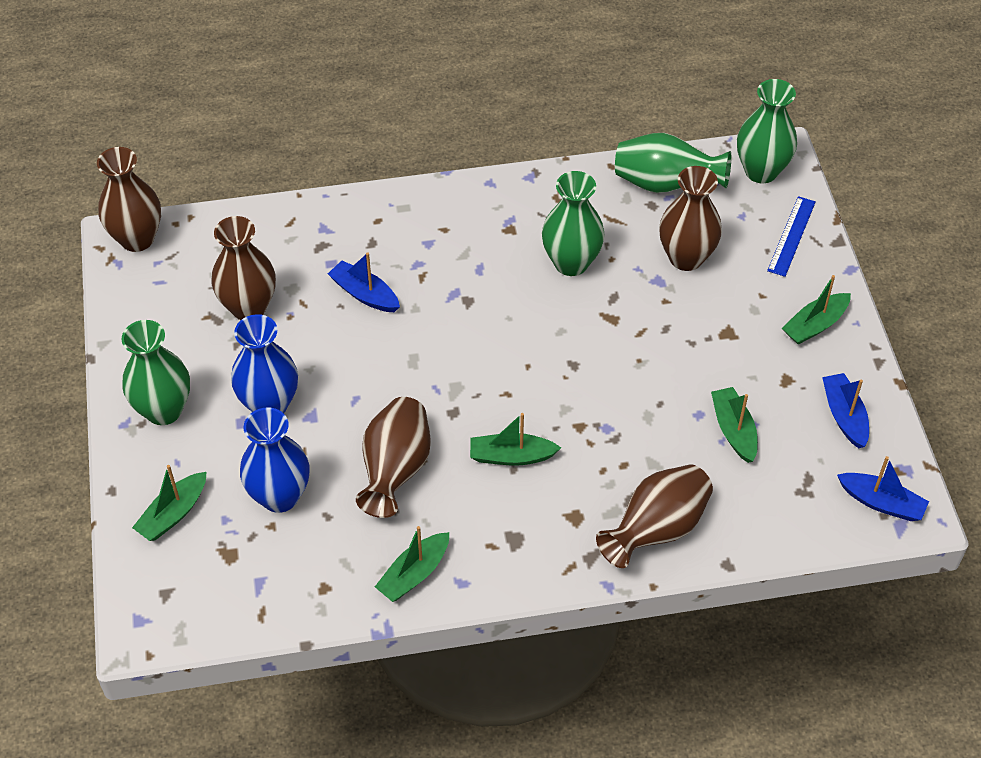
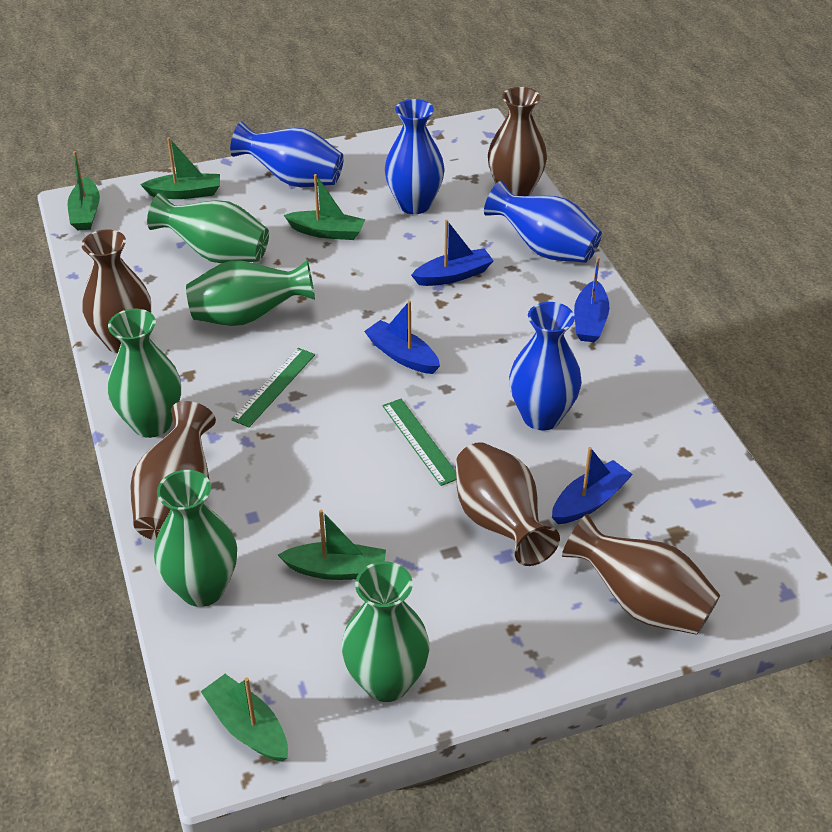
blue boat: [328,252,400,312] [822,373,869,448] [837,456,929,521] = 3 -> [364,301,440,374] [411,220,494,286] [552,447,633,524] [574,257,609,342] = 4
blue ruler: [767,196,816,277] = 1 -> none = 0
blue vase: [231,314,298,413] [240,407,309,513] = 2 -> [230,121,344,187] [385,99,445,214] [484,180,602,263] [509,302,582,430] = 4
green ruler: none = 0 -> [231,348,315,427] [382,399,456,486] = 2
green vase: [122,320,190,425] [542,171,605,276] [615,133,731,193] [737,79,797,183] = 4 -> [108,309,181,438] [147,193,269,264] [154,470,237,607] [186,260,315,327] [342,561,430,702] = 5

